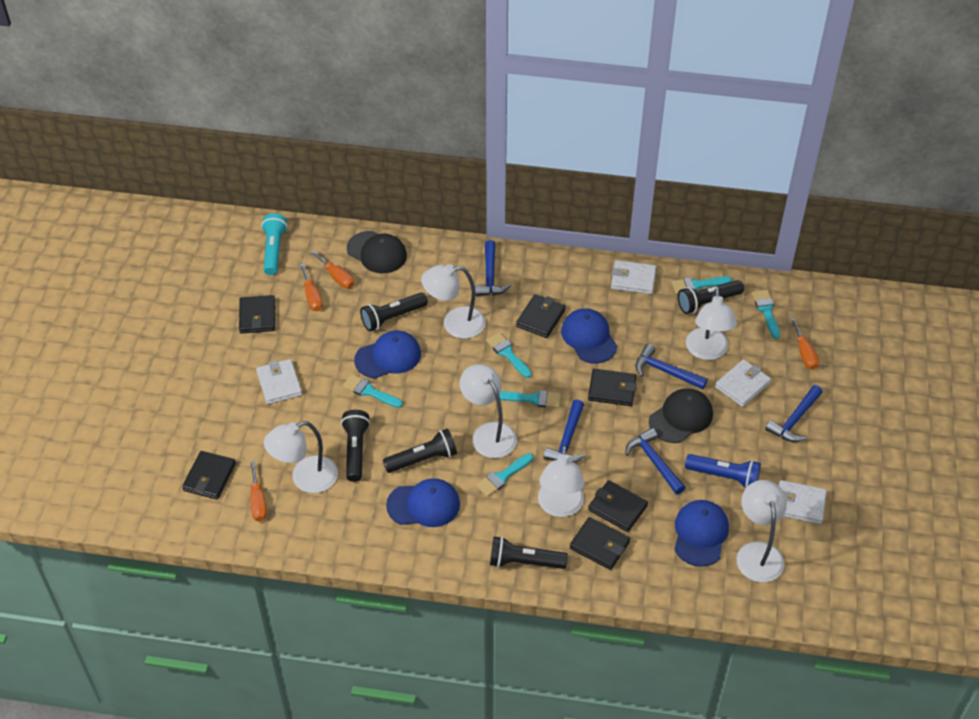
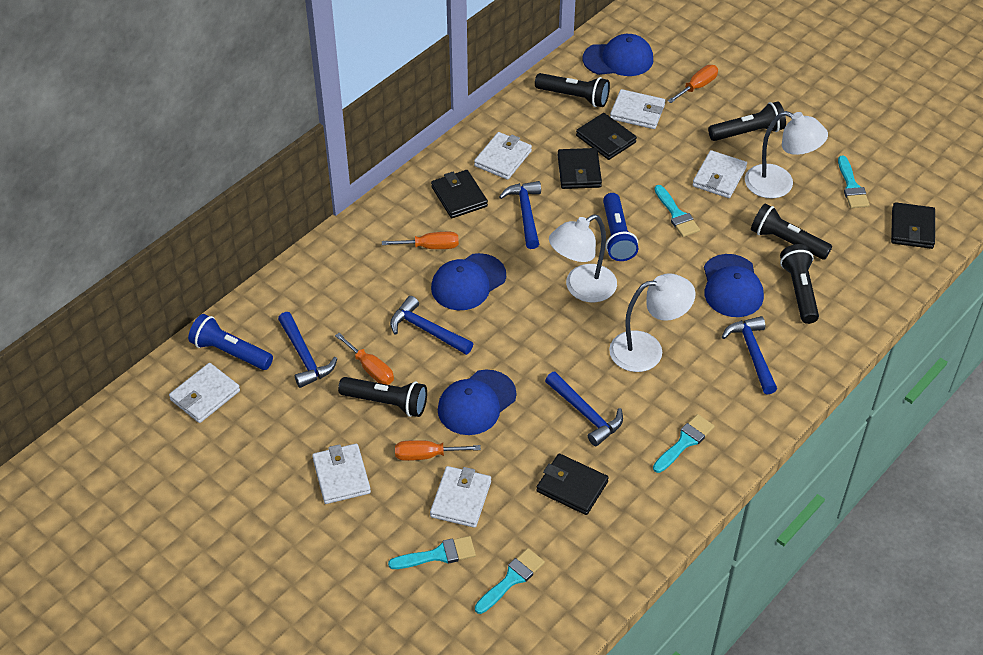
black cap: [347,231,407,273] [649,388,713,443] = 2 -> none = 0
black wallet: [182,451,236,500] [239,295,275,333] [516,294,566,338] [570,517,630,570] [588,369,637,406] [588,480,648,532] = 6 -> [431,170,488,218] [536,454,609,515] [558,148,602,189] [576,113,637,160] [891,202,935,249] = 5
blue flashlight: [685,454,761,488] = 1 -> [188,314,273,370] [603,193,638,261] = 2
turquoise brush: [343,374,403,408] [476,453,533,497] [486,332,532,378] [499,390,561,408] [671,276,732,294] [752,290,780,339] = 6 -> [388,536,476,569] [475,548,545,614] [653,414,715,473] [654,185,700,237] [838,156,870,208] = 5
turquoise flashlight: [261,213,288,275] = 1 -> none = 0
white lamp: [264,421,338,493] [421,264,486,339] [460,364,517,458] [538,445,585,517] [686,289,737,360] [736,480,787,583] = 6 -> [549,214,617,302] [609,273,696,372] [745,111,828,198] = 3
white wallet: [256,359,302,404] [611,260,656,294] [715,359,771,407] [779,480,827,524] = 4 -> [169,363,240,423] [312,444,371,504] [430,466,491,528] [474,132,532,180] [610,89,665,129] [693,150,747,198] = 6

